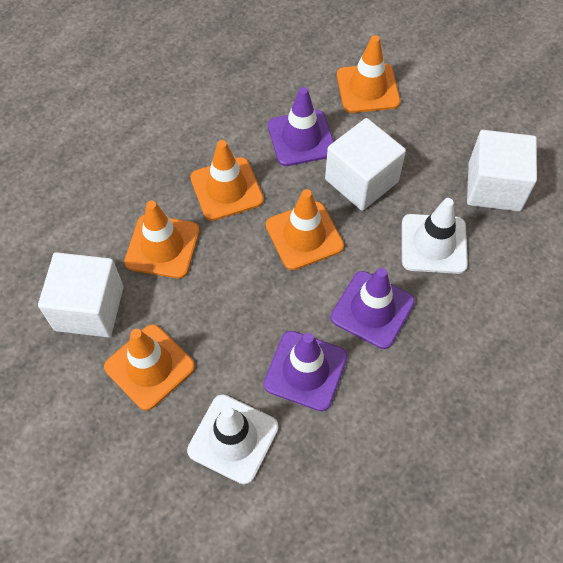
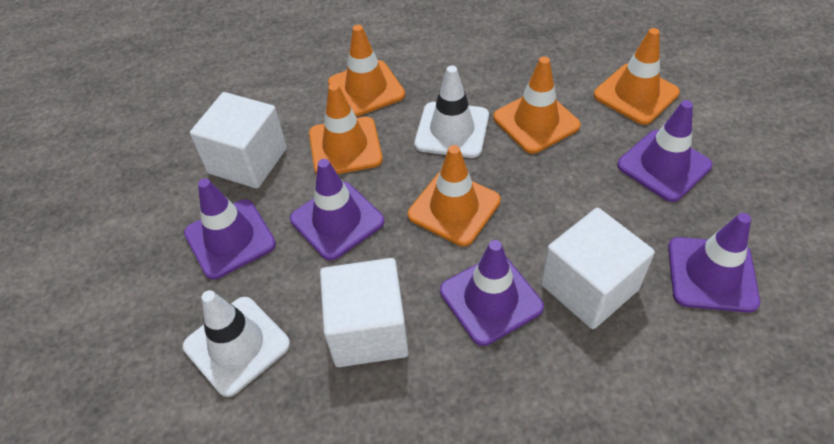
purple traffic cone: [263,331,348,411] [268,87,334,166] [331,268,415,349] = 3 -> [184,178,276,279] [290,159,384,261] [440,240,544,346] [617,100,712,202] [668,213,760,313] = 5

